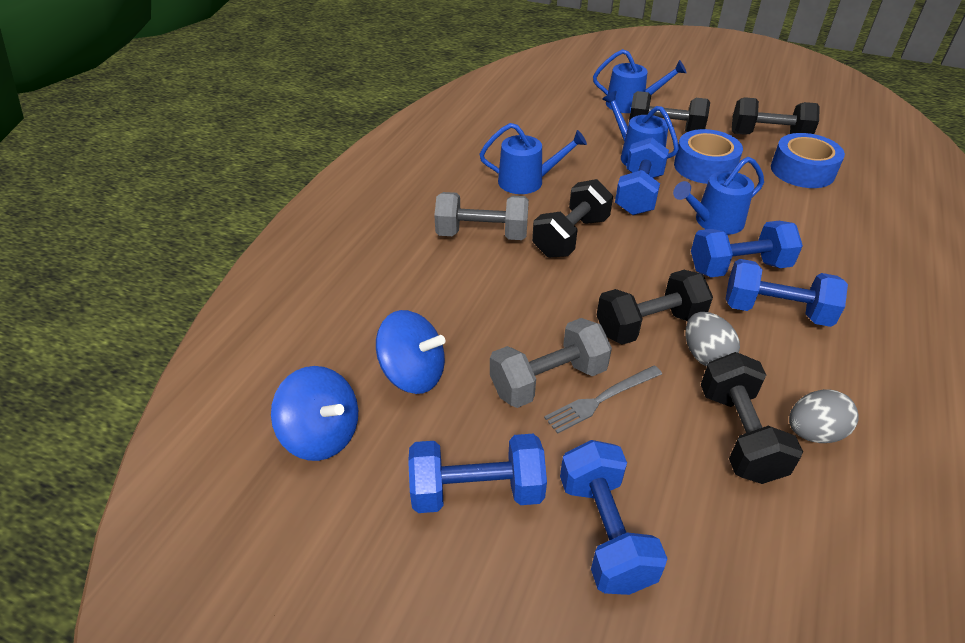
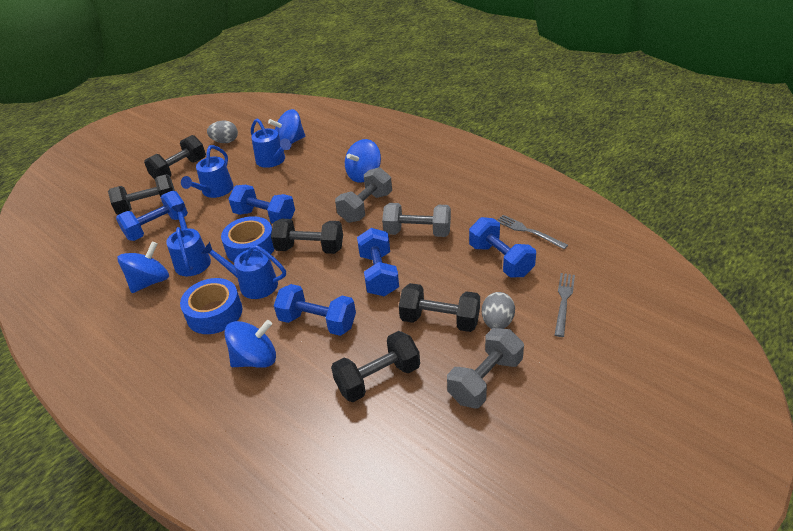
blue spinning top: [271,366,358,461] [376,310,445,394] = 2 -> [117,242,169,293] [224,320,276,367] [268,109,305,144] [345,139,381,183] = 4
grey dumbbell: [434,192,529,240] [490,318,612,408] = 2 -> [335,167,392,223] [382,203,451,237] [447,328,524,408] = 3
grey fork: [544,365,662,434] = 1 -> [497,215,568,249] [555,273,575,337] = 2

